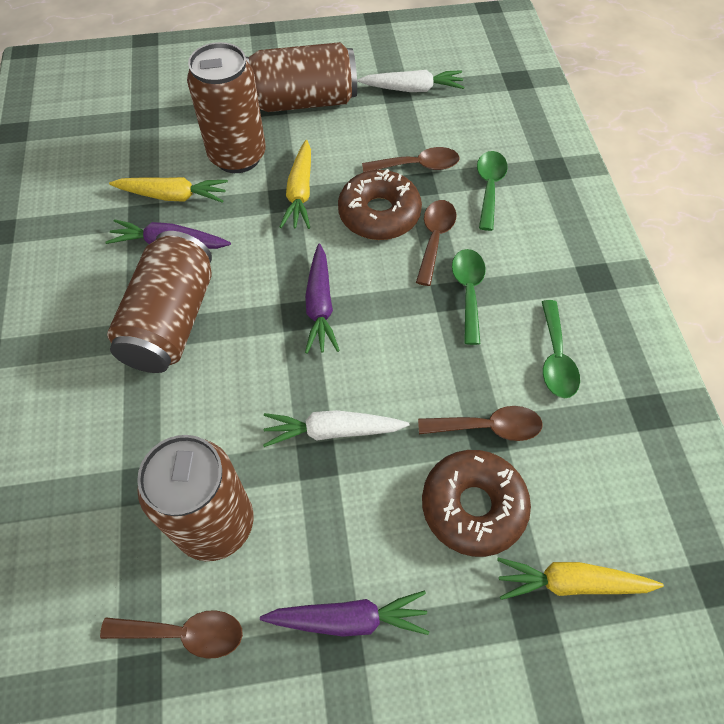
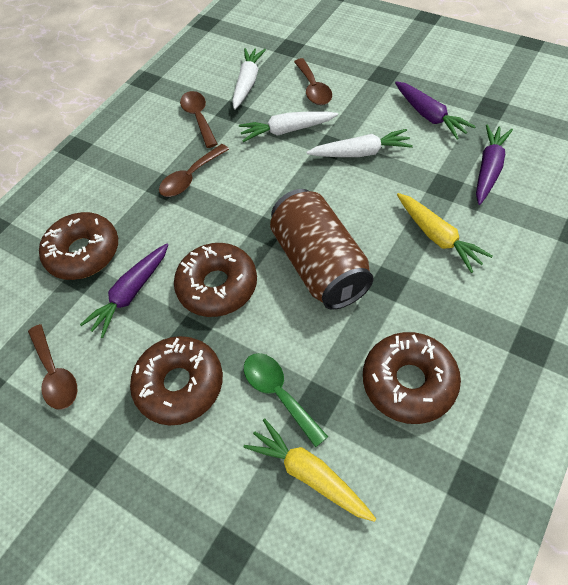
brown can: [107,231,212,373] [137,435,253,561] [187,42,266,173] [246,42,357,112] = 4 -> [270,189,373,310] = 1
brown donut: [338,169,422,240] [422,450,531,557] = 2 -> [39,212,118,280] [130,336,223,425] [174,243,257,317] [363,332,461,424] = 4
green spoon: [452,249,486,345] [477,151,508,231] [542,300,580,398] = 3 -> [244,353,328,447] = 1
white carrot: [263,410,409,447] [358,70,464,92] = 2 -> [232,48,266,110] [239,111,338,142] [306,129,413,157] = 3
yellow carrot: [109,177,228,203] [280,140,311,229] [497,557,664,600] = 3 -> [244,418,376,522] [397,193,493,273] = 2

